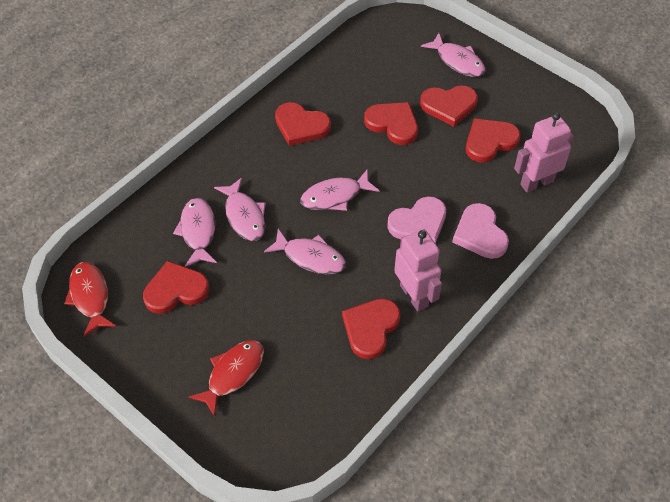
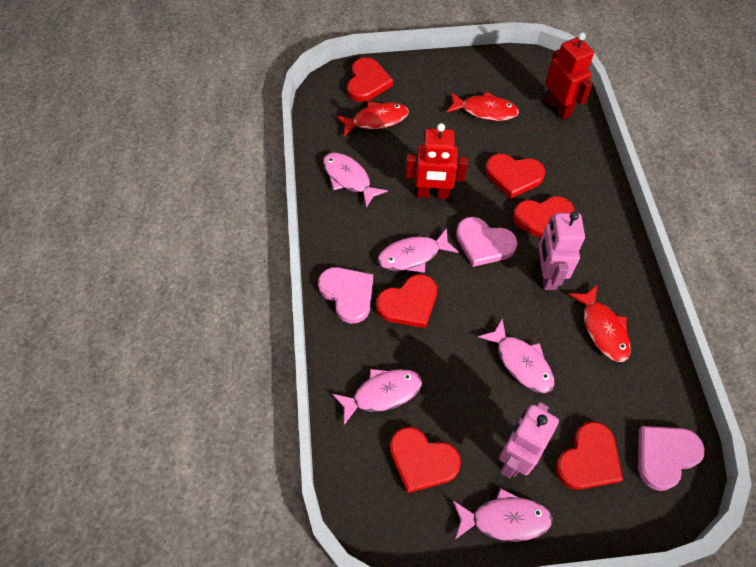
pink heart: [387,196,446,244] [452,203,509,259] = 2 -> [318,267,373,324] [456,217,518,267] [638,426,705,491] = 3
red fish: [64,262,116,336] [188,340,264,417] = 2 -> [337,102,409,137] [446,91,519,121] [568,285,631,362] = 3
red robot: none = 0 -> [406,123,468,199] [545,32,594,119] = 2

